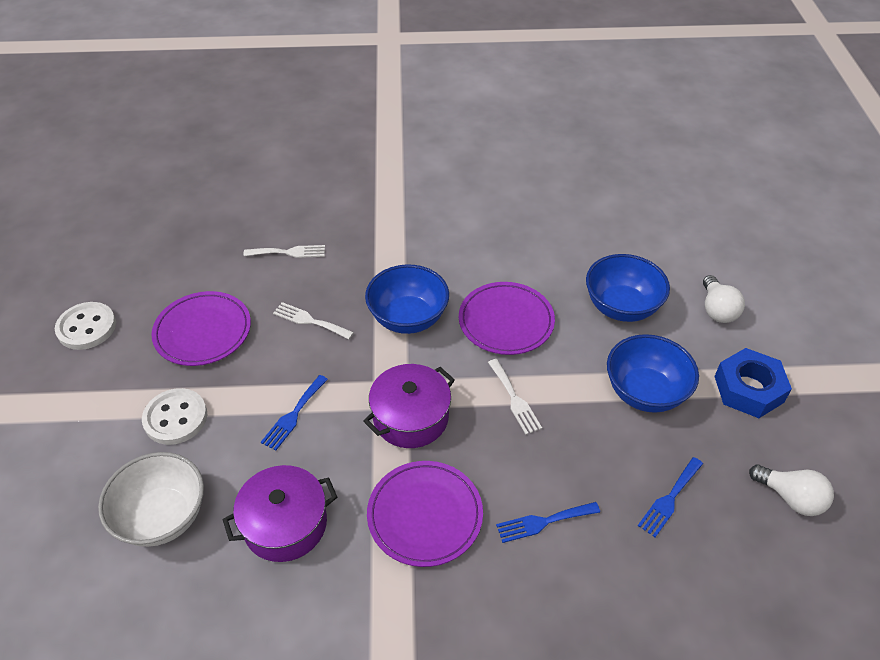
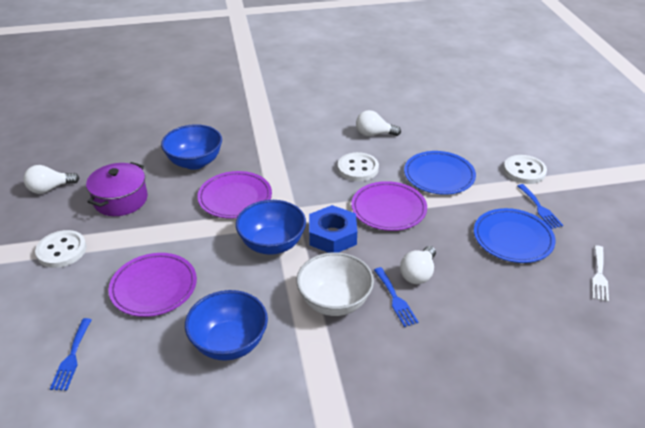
blue plate: none = 0 -> [404,151,476,195] [474,208,556,263] = 2
purple pot: [222,465,337,562] [364,364,455,448] = 2 -> [86,162,148,216] = 1
white button: [55,302,116,350] [142,388,207,445] = 2 -> [35,230,87,268] [337,152,379,181] [503,155,547,184] = 3
white fork: [244,245,325,258] [273,302,354,339] [488,359,542,434] = 3 -> [592,245,609,302] = 1
white light bulb: [703,275,745,323] [749,464,834,516] = 2 -> [23,165,79,194] [356,110,401,136] [400,246,436,284] = 3

